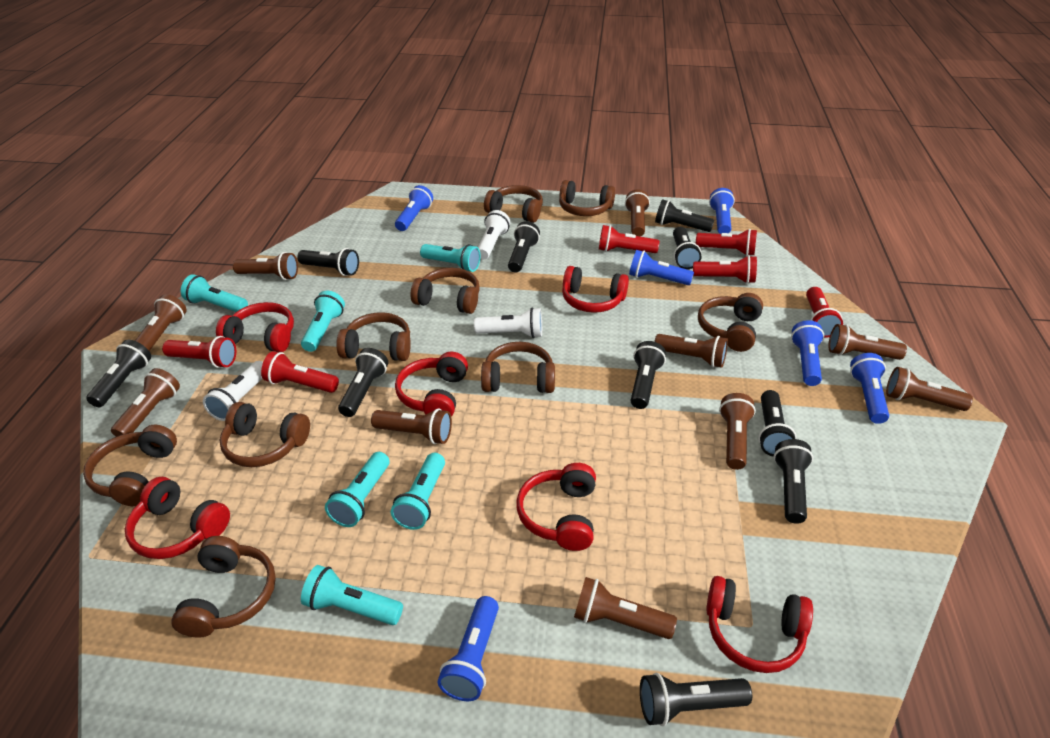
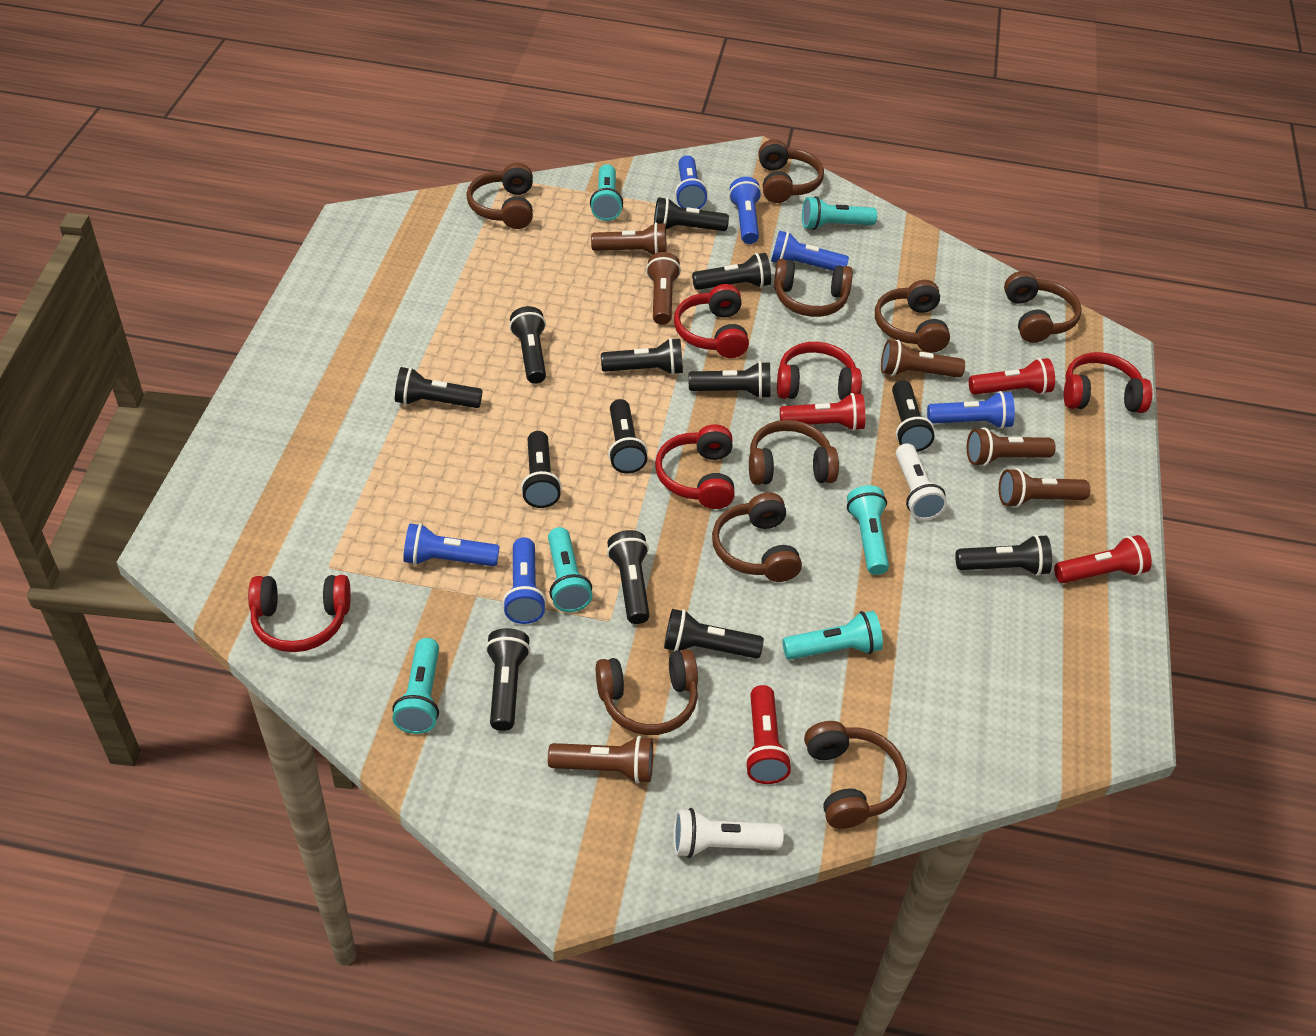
black flashlight: [86,339,151,407] [297,248,359,276] [338,348,388,417] [508,221,540,273] [631,341,666,409] [640,673,752,726] [655,199,714,232] [673,227,701,269] [758,390,797,457] [774,439,813,524] = 10 -> [395,367,482,408] [486,628,531,731] [509,306,546,384] [521,431,562,508] [601,338,683,375] [607,530,650,624] [608,399,648,474] [654,197,729,231] [664,609,764,659] [689,361,770,399] [692,253,771,290] [892,380,935,452] [956,535,1052,576] = 13
brown flashlight: [111,368,180,437] [135,294,187,351] [233,252,298,280] [371,408,452,444] [574,577,677,639] [625,189,650,236] [654,334,728,368] [719,393,756,470] [828,324,907,360] [886,367,973,411] = 10 -> [548,736,653,784] [591,222,666,255] [646,252,681,325] [881,340,965,378] [967,428,1056,466] [999,468,1090,508] = 6
red flashlight: [162,336,236,368] [261,351,339,393] [599,225,659,253] [693,255,757,284] [696,229,757,256] [806,287,843,338] = 6 -> [745,685,792,784] [780,393,865,431] [969,358,1055,395] [1054,535,1152,583] = 4
red headphones: [125,477,230,559] [216,302,294,352] [395,352,468,417] [516,463,596,551] [562,266,629,313] [706,576,813,673] = 6 -> [248,575,351,652] [655,424,735,509] [674,284,749,358] [777,342,862,400] [1064,352,1153,413] = 5
white flashlight: [203,361,263,421] [474,307,542,338] [478,210,510,259] = 3 -> [673,808,784,858] [896,443,947,520] = 2

